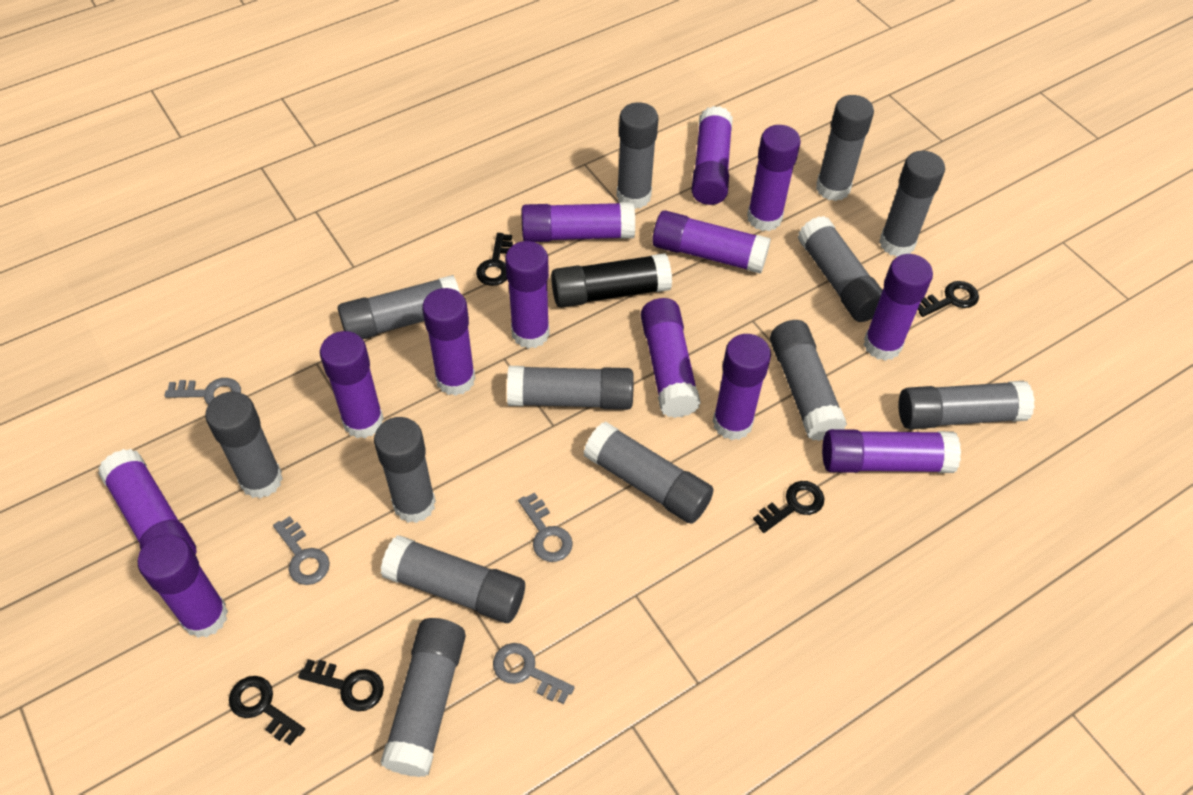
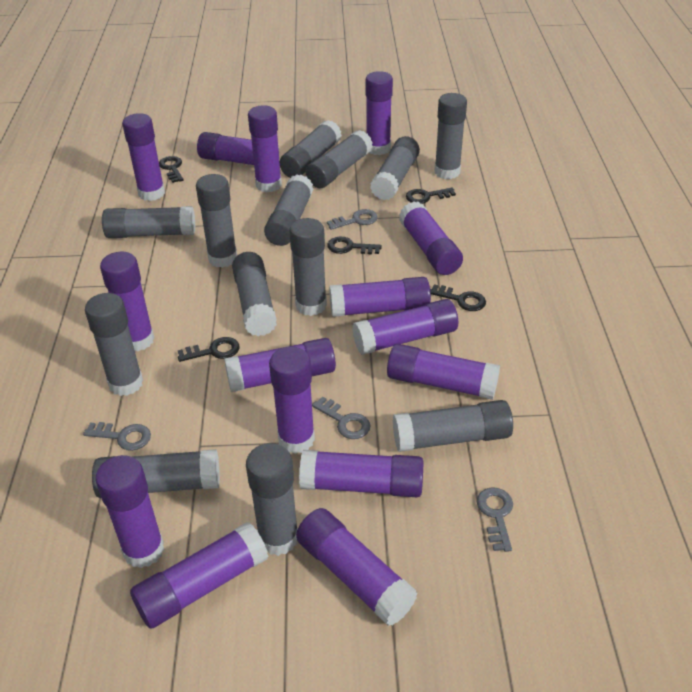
black glue stick: [551,253,672,308] = 1 -> none = 0
purple glue stick: [98,449,196,555] [138,534,228,638] [320,331,384,438] [422,288,475,396] [505,241,550,349] [521,202,635,242] [641,298,701,418] [652,210,771,274] [691,106,733,205] [713,334,771,440] [747,125,801,231] [822,429,961,473] [864,254,933,361] = 13 -> [95,455,164,568] [100,252,154,351] [122,113,165,201] [130,522,268,629] [197,132,279,165] [224,338,336,392] [248,105,282,193] [269,347,315,454] [296,508,417,626] [299,450,423,497] [329,277,431,317] [352,299,458,355] [366,71,393,155] [387,344,500,400] [399,201,463,275] = 15

